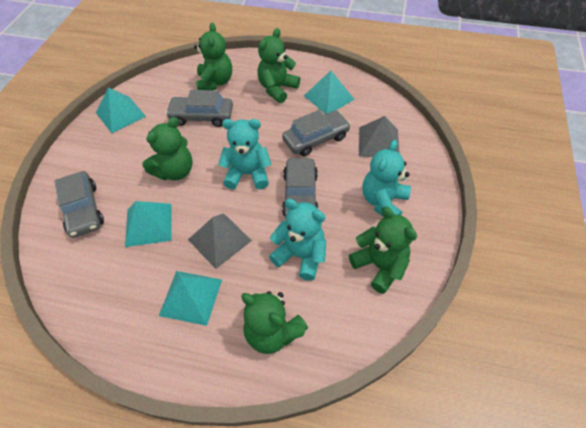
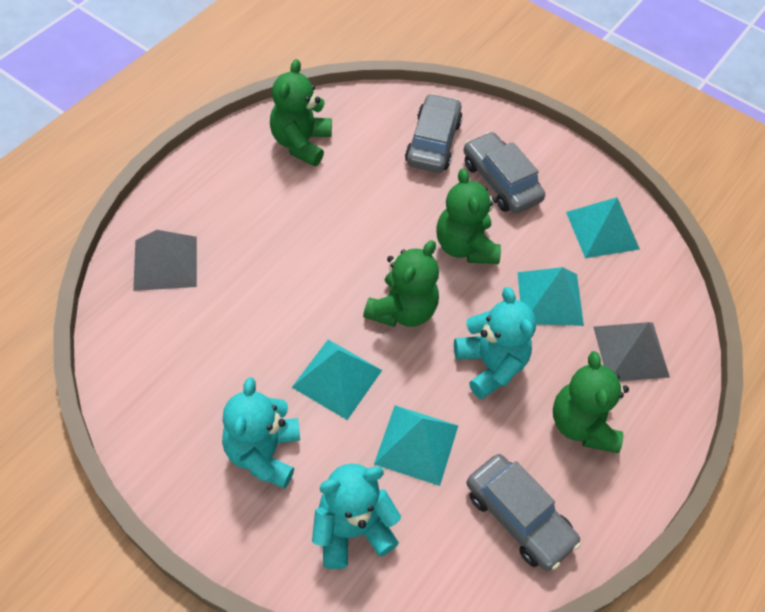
green teddy bear: [142,117,193,180] [194,23,232,90] [241,291,308,354] [257,28,300,103] [349,207,417,294] = 5 -> [270,59,332,166] [363,240,439,327] [436,168,501,264] [553,351,629,453] = 4
grey car: [54,171,104,238] [166,90,233,127] [282,110,351,156] [282,158,318,218] = 4 -> [405,94,463,173] [464,132,545,214] [467,454,581,571] = 3

